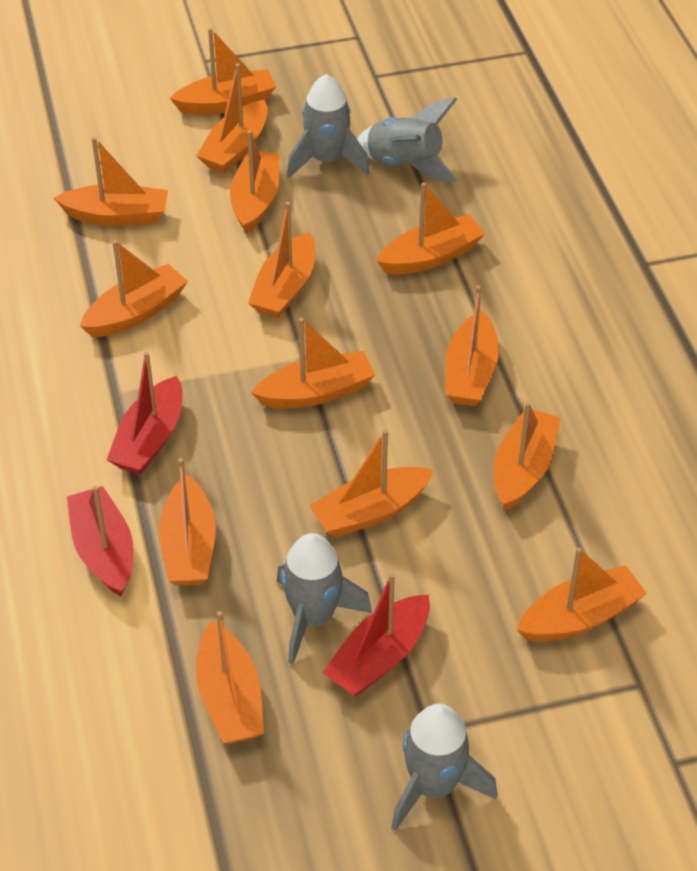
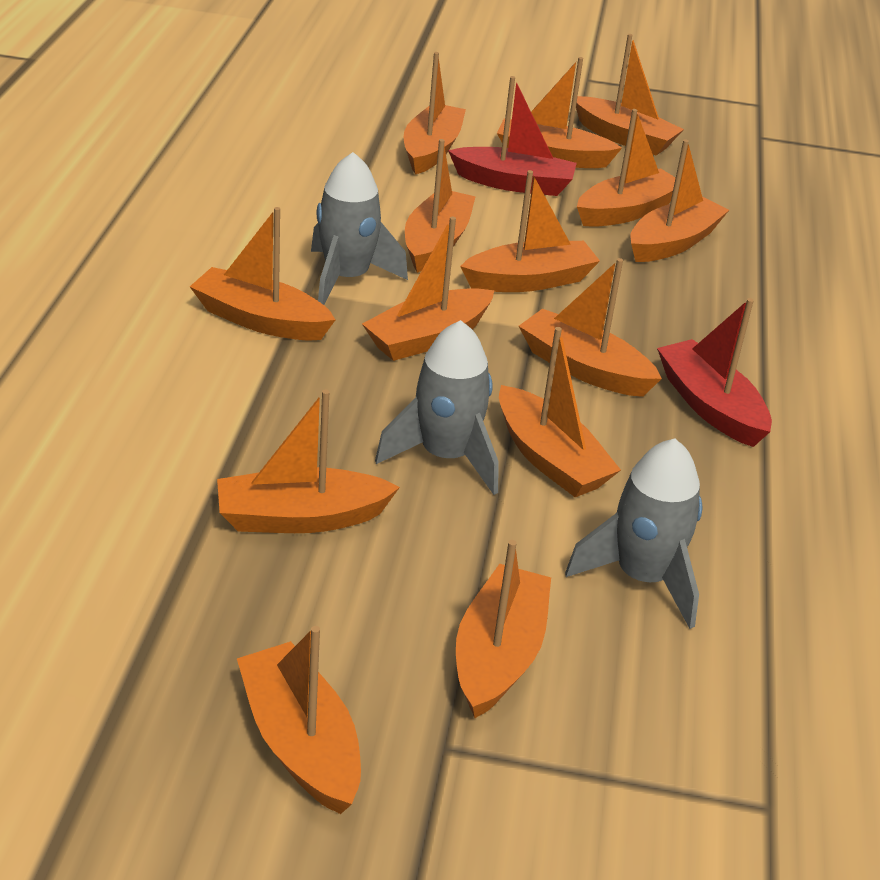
grey rocket: [277,533,372,665] [287,74,370,178] [357,97,458,182] [391,704,497,831] = 4 -> [311,152,408,305] [375,320,499,495] [565,438,703,629] = 3
red boat: [67,486,134,596] [106,352,182,475] [322,573,430,696] = 3 -> [448,76,577,196] [657,298,772,447] = 2

